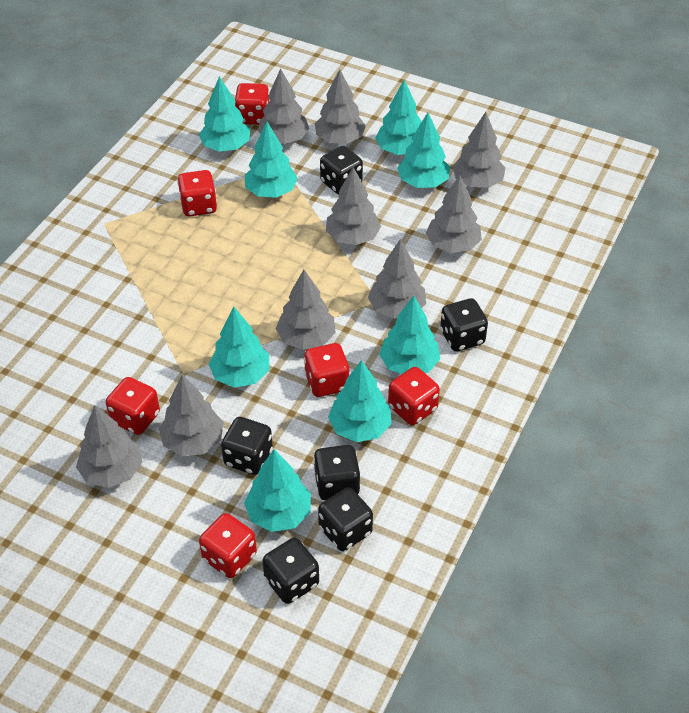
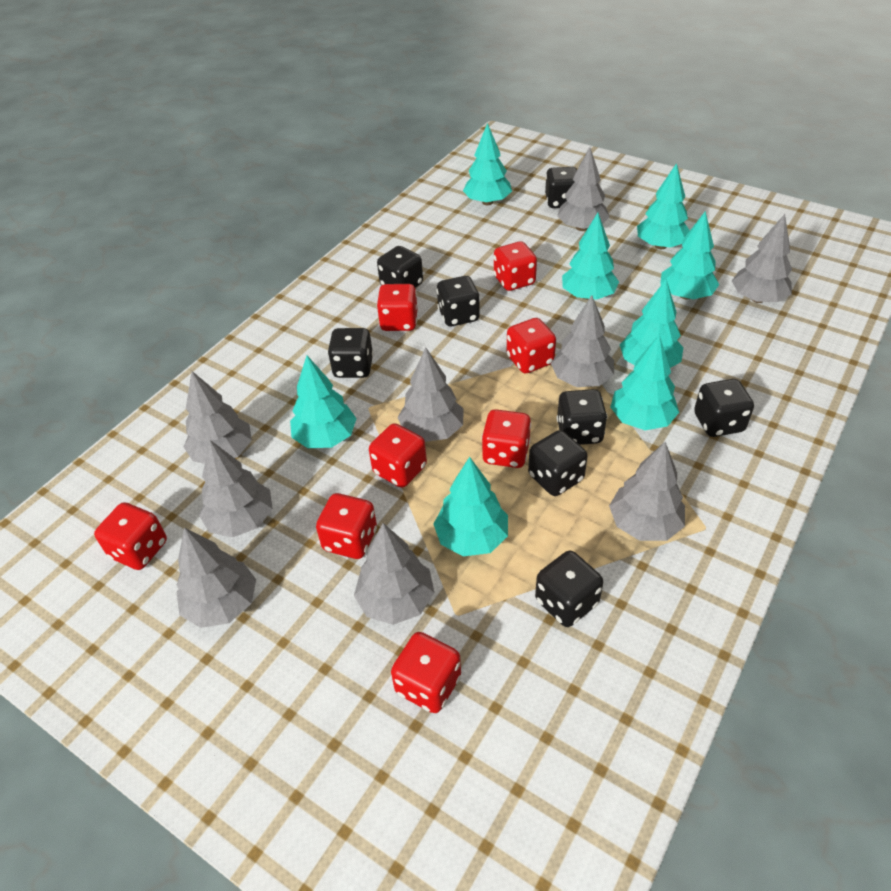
black dice: [221,417,273,475] [262,538,319,604] [313,445,360,500] [318,487,373,551] [320,146,363,194] [440,298,488,351] = 6 -> [328,328,373,378] [377,246,423,288] [436,276,480,326] [528,430,588,496] [535,551,603,627] [545,167,577,208] [556,389,608,445] [694,379,754,437] = 8
red dice: [106,377,160,435] [177,170,217,217] [199,513,257,578] [235,83,269,125] [304,343,349,397] [388,367,440,425] = 6 -> [94,502,167,570] [316,493,377,559] [369,423,427,488] [377,284,417,331] [391,632,461,713] [482,409,531,468] [494,241,537,291] [507,318,556,374] = 8

